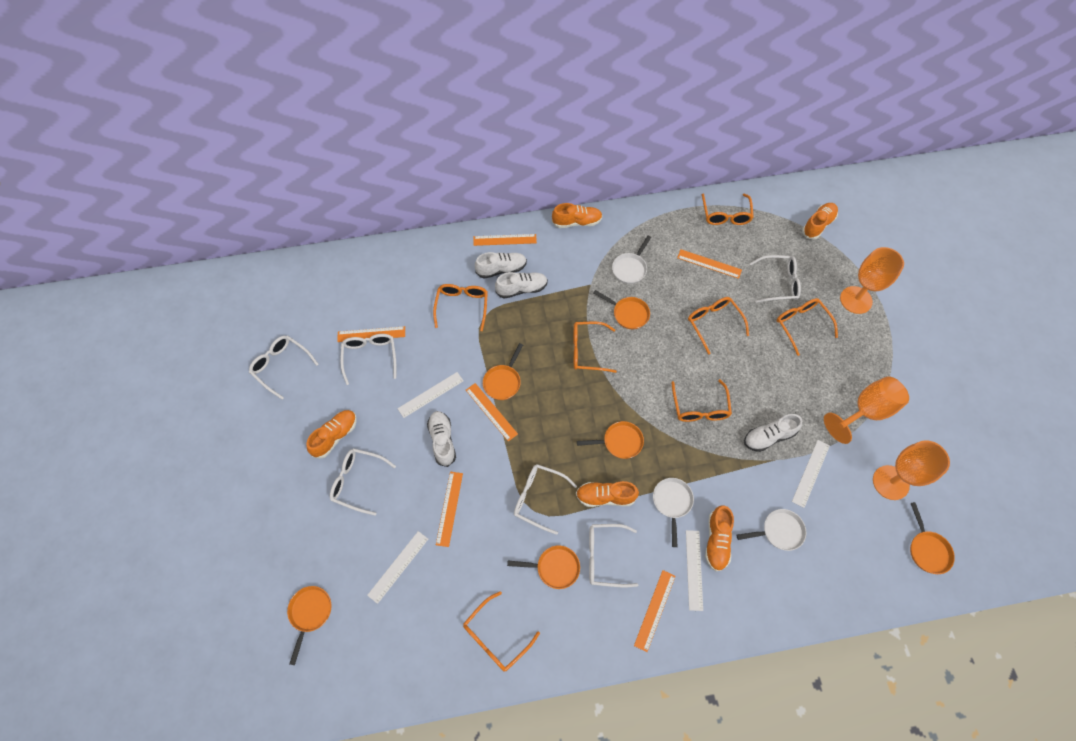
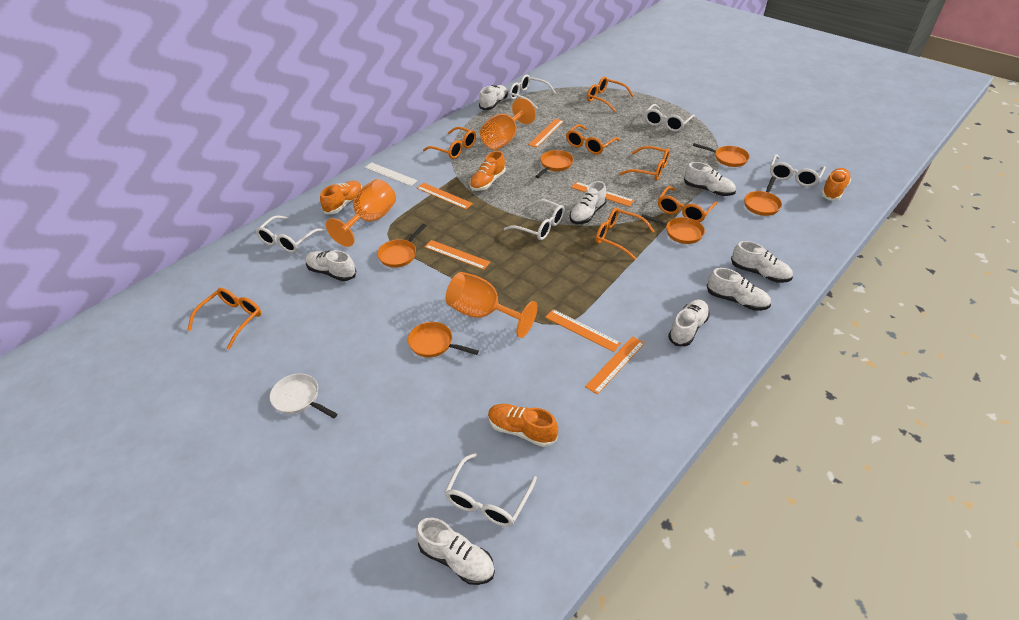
orange shoe: [306,410,357,459] [552,203,603,228] [576,481,639,507] [705,505,734,571] [802,203,838,240] = 5 -> [320,181,362,214] [470,151,506,191] [488,404,558,447] [821,168,851,201] = 4
white pan: [612,236,651,284] [653,478,694,547] [736,509,806,551] = 3 -> [270,374,338,418] = 1
white ruler: [367,531,428,604] [397,372,464,418] [686,530,703,611] [792,440,830,508] = 4 -> [364,162,418,186] = 1
white shoe: [427,411,456,467] [475,252,527,279] [495,272,548,299] [744,414,802,452] = 4 -> [306,250,356,281] [416,518,495,585] [479,85,508,110] [570,181,607,224] [668,299,710,346] [684,162,736,196] [707,268,771,311] [731,241,793,283] = 8

